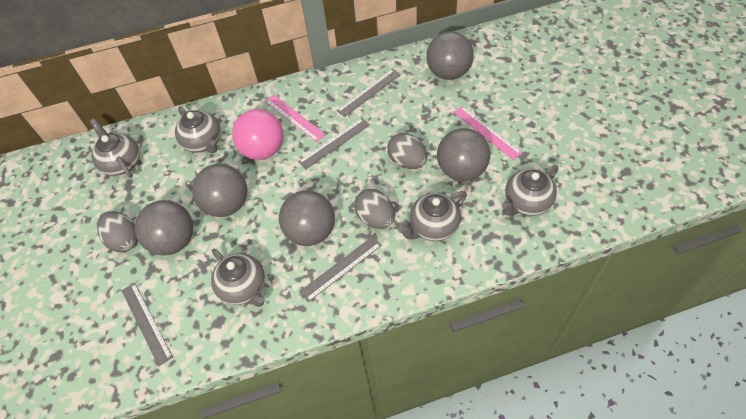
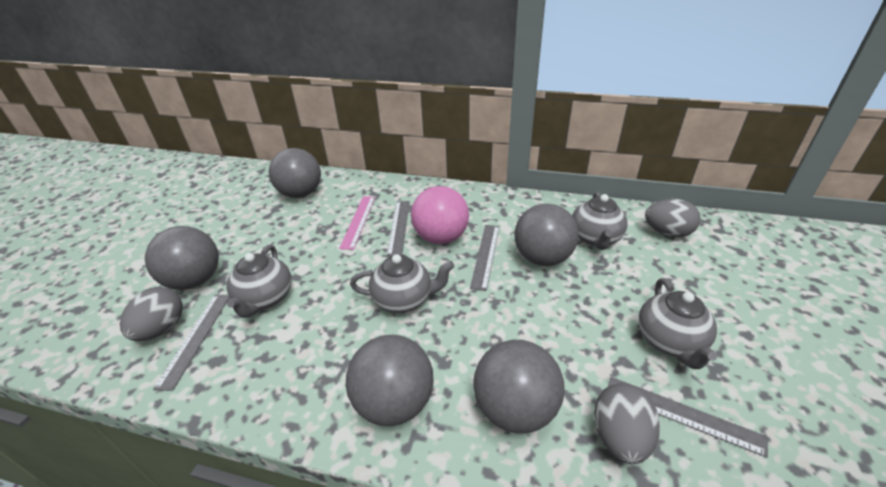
grey teapot: [90,118,140,178] [175,107,221,153] [211,249,265,307] [398,191,467,241] [501,165,558,216] = 5 -> [227,245,292,318] [350,254,455,313] [572,192,628,250] [638,278,717,369] = 4
pink ruler: [265,95,326,142] [454,106,523,160] = 2 -> [339,196,375,250] = 1

